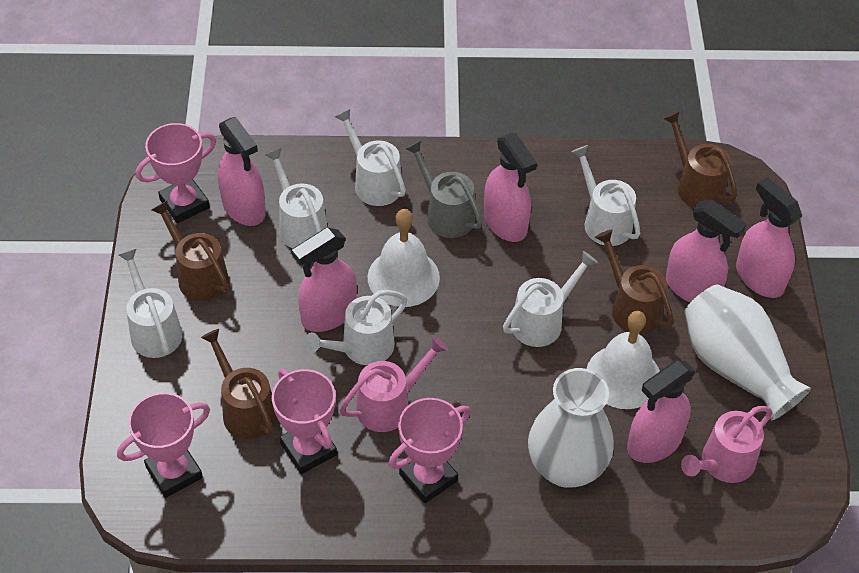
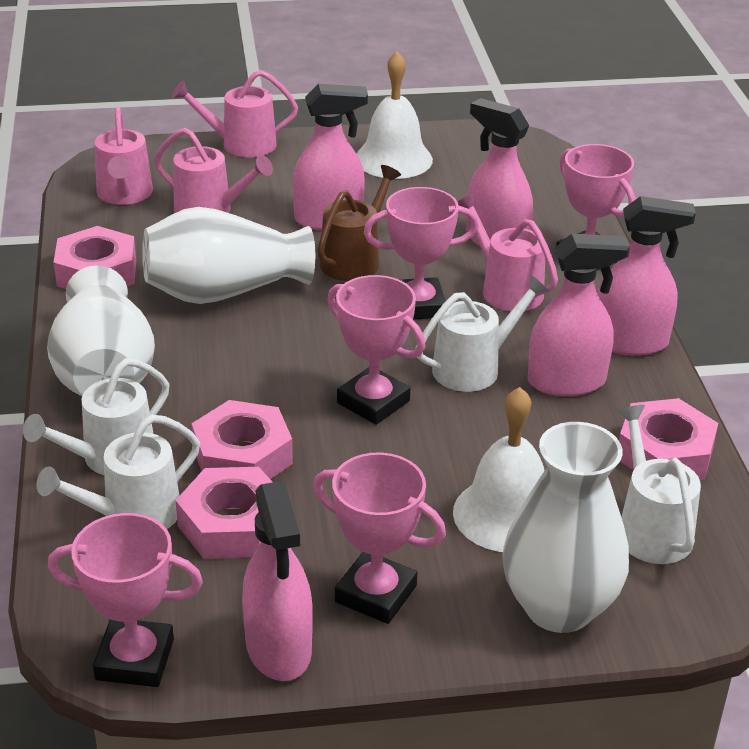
brown watering can: [152,200,229,301] [201,329,276,439] [595,229,674,334] [663,111,737,207] = 4 -> [318,165,401,281] = 1
grey watering can: [405,140,482,238] = 1 -> none = 0
pink nut: none = 0 -> [54,226,136,289] [176,467,272,559] [192,400,293,479] [619,398,718,480] = 4
pink spray bottle: [218,117,266,226] [292,227,357,332] [484,133,537,242] [627,360,696,463] [666,200,747,302] [736,177,802,298] = 6 -> [242,481,313,681] [293,84,368,230] [466,98,533,247] [528,234,630,396] [597,196,696,356] = 5
pink trophy: [117,392,210,498] [136,123,216,223] [272,368,337,474] [388,398,471,503] = 4 -> [48,513,203,687] [313,453,446,624] [327,275,425,425] [364,187,478,320] [555,144,636,270] = 5
pink watering can: [339,336,448,432] [681,406,773,483] = 2 -> [95,107,153,205] [154,128,273,213] [172,70,298,157] [458,193,558,311] = 4
white vase: [528,368,614,488] [684,284,811,420] = 2 -> [47,265,155,396] [142,207,315,304] [502,422,629,633] = 3
white watering can: [118,248,183,358] [265,148,327,249] [304,290,408,365] [335,109,406,206] [503,251,598,347] [571,145,641,246] = 6 -> [23,358,169,475] [37,415,200,529] [415,274,549,392] [617,405,701,564] = 4

